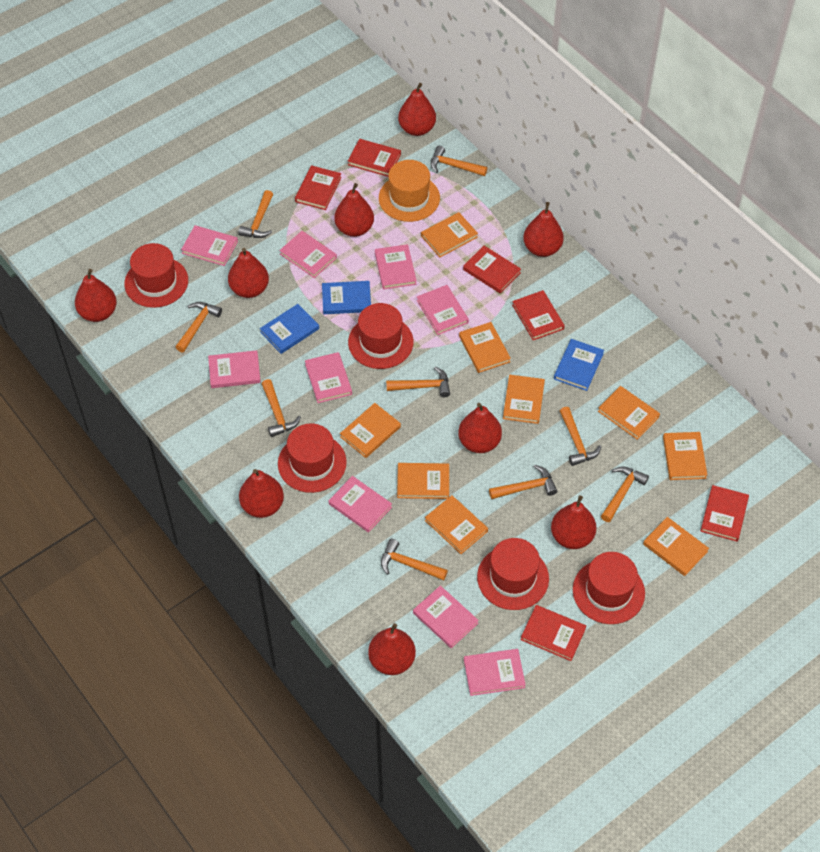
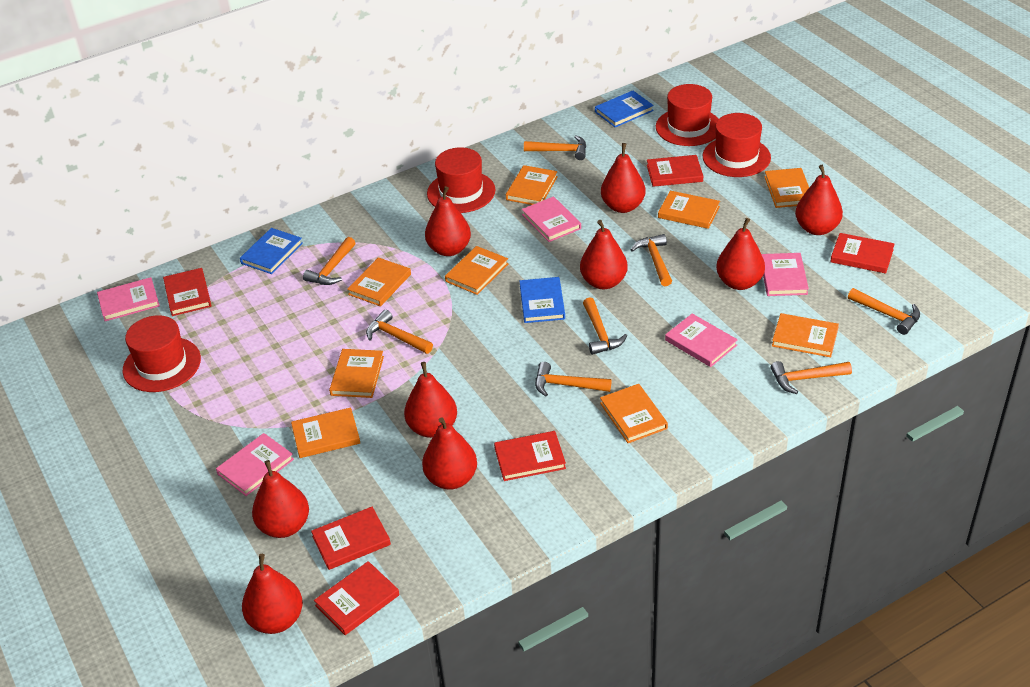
orange hammer: [176,302,222,352] [238,190,273,238] [262,379,301,437] [381,539,448,580] [386,366,450,397] [431,146,487,176] [489,465,557,499] [560,407,601,466] [601,467,649,522] = 9 -> [303,237,356,285] [366,310,433,354] [524,135,586,160] [535,362,611,397] [583,297,627,355] [631,234,672,286] [771,361,852,394] [848,288,920,335] = 8
orange hat: [379,160,440,222] = 1 -> none = 0
pink book: [181,225,238,266] [208,350,261,388] [279,231,337,278] [305,352,352,403] [329,476,392,533] [375,244,417,290] [413,586,479,648] [417,285,469,335] [464,649,526,696] = 9 -> [97,277,160,321] [216,433,294,496] [522,196,581,242] [665,314,738,367] [761,253,809,296] = 5
red hat: [124,243,188,308] [278,423,347,493] [348,303,413,369] [477,538,549,610] [573,552,645,624] = 5 -> [123,315,201,392] [427,147,495,213] [656,84,718,146] [703,113,771,177] = 4

